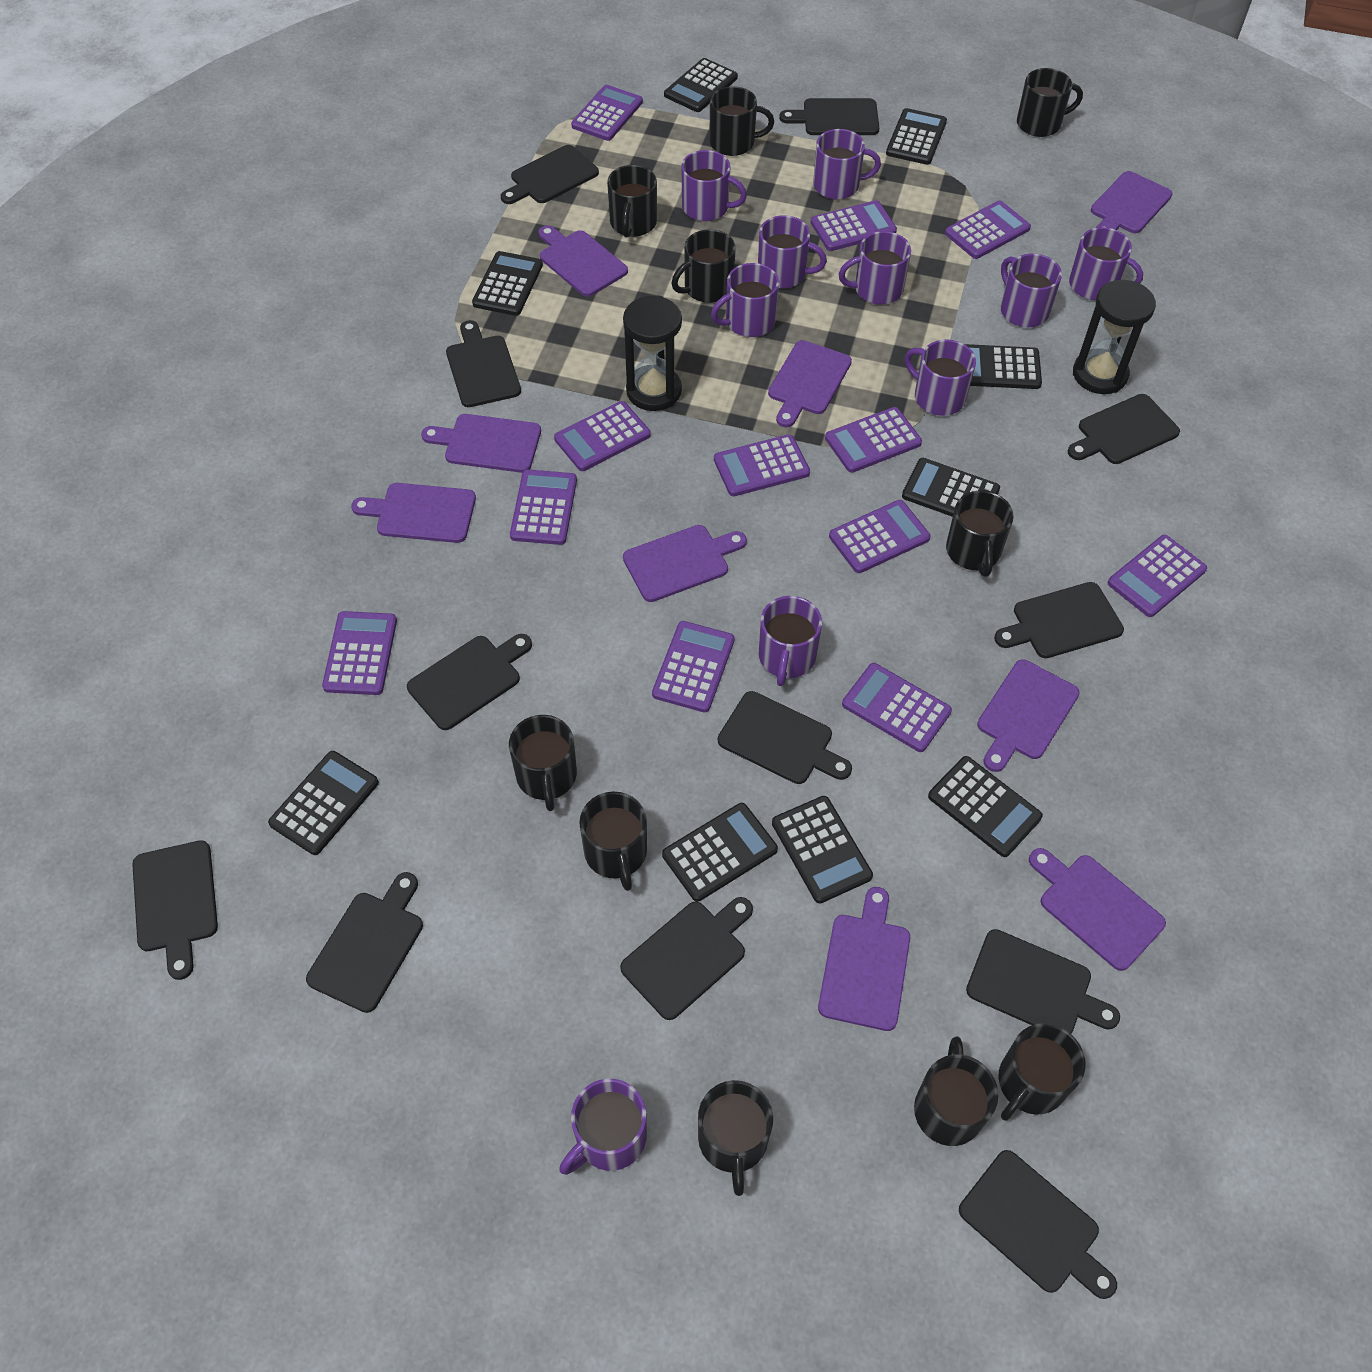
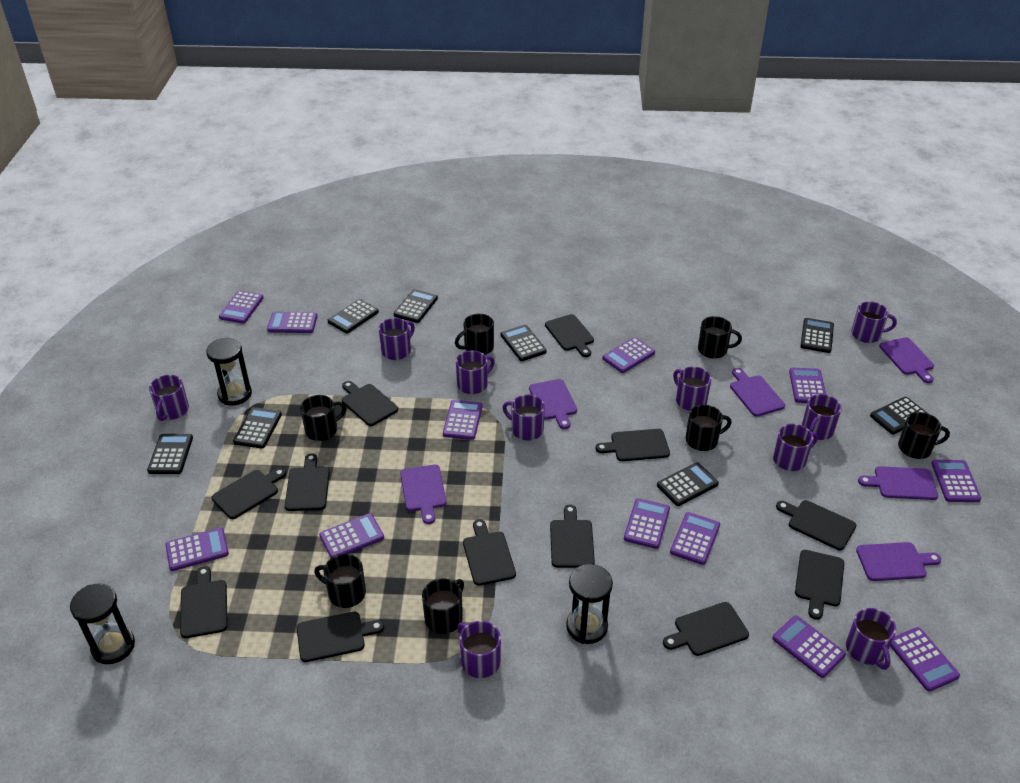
black calculator: [268,751,379,855] [472,251,543,316] [662,803,778,902] [664,58,738,112] [772,796,873,903] [886,108,947,165] [902,458,1000,517] [928,756,1043,857] [965,344,1042,389] = 9 -> [147,434,193,474] [233,407,282,449] [328,299,379,333] [394,289,438,323] [501,325,547,361] [657,462,719,506] [800,318,834,353] [870,397,927,434] = 8
black hourglass: [623,296,682,411] [1073,280,1156,394] = 2 -> [70,583,135,664] [206,338,252,405] [566,564,613,644] = 3
black mug: [509,715,577,811] [579,792,647,891] [607,165,657,237] [671,229,736,303] [698,1080,773,1196] [710,86,774,156] [914,1036,998,1146] [946,491,1013,577] [998,1023,1085,1121] [1017,68,1083,137] = 10 -> [300,395,346,441] [314,554,366,608] [422,579,464,634] [455,314,494,355] [686,405,732,451] [698,316,742,359] [898,412,950,459] = 7
purple cutting board: [351,483,476,543] [421,414,541,473] [538,225,628,297] [623,525,747,602] [768,340,852,427] [818,887,910,1031] [977,659,1080,772] [1029,848,1166,971] [1091,171,1172,233] = 9 -> [400,465,446,524] [529,379,577,429] [730,368,785,417] [856,542,941,581] [858,466,938,500] [879,337,934,383] = 6

